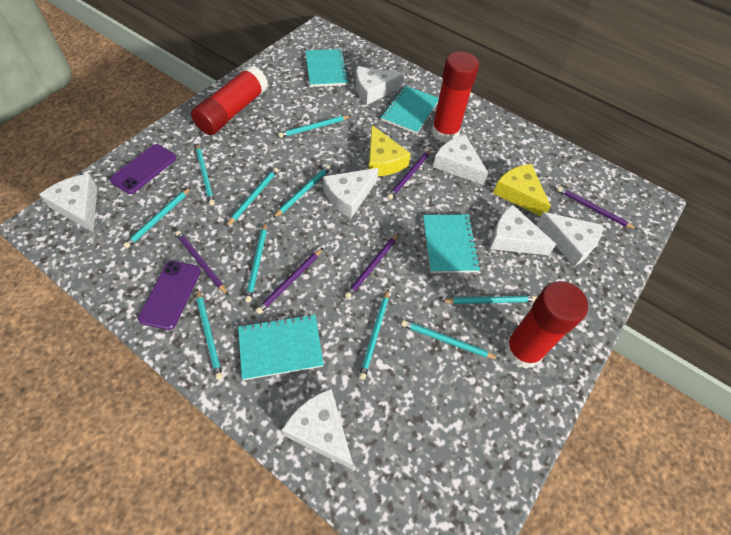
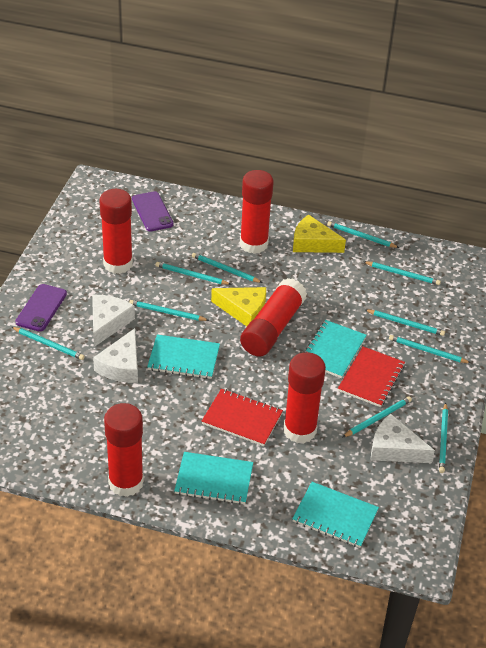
purple pencil: [175,231,228,295] [255,248,323,314] [345,233,399,299] [387,149,431,200] [557,186,637,230] = 5 -> none = 0
red glue stick: [191,65,268,135] [431,51,479,143] [504,281,588,369] = 3 -> [99,189,133,274] [104,403,144,497] [240,170,274,254] [240,278,307,357] [284,352,326,443] = 5
red notebook: none = 0 -> [202,389,283,446] [338,347,405,407] = 2
white cheese: [39,174,97,232] [282,389,353,470] [323,168,379,218] [356,66,405,105] [433,135,488,185] [490,205,556,255] [537,212,603,267] = 7 -> [92,295,135,347] [93,328,138,383] [371,414,435,463] = 3

